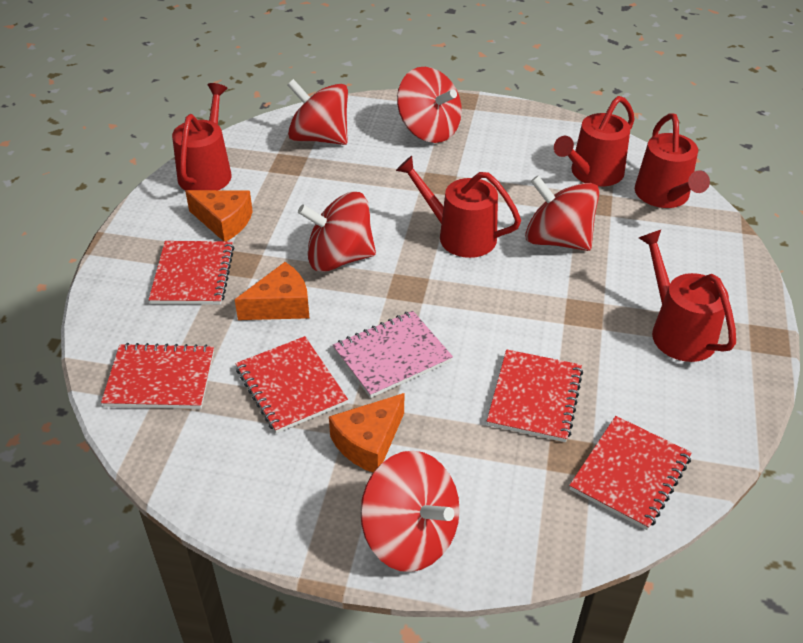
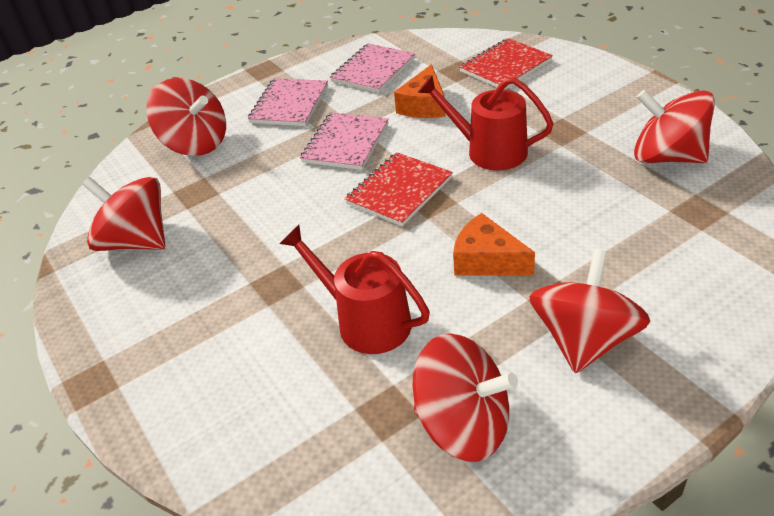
orange cheese: [185,190,253,241] [235,262,309,320] [329,393,404,472] = 3 -> [394,64,445,118] [453,213,535,276] = 2
pink notebook: [333,311,453,398] = 1 -> [248,78,328,126] [300,112,389,170] [330,44,415,93] = 3
red notebook: [101,343,214,409] [149,241,234,305] [236,336,348,433] [487,349,583,442] [569,416,692,530] = 5 -> [344,152,453,226] [459,38,553,90] = 2
red watering can: [172,83,232,191] [396,156,521,258] [554,96,635,186] [635,113,710,208] [639,230,736,362] = 5 -> [279,225,430,354] [418,75,554,171] = 2

